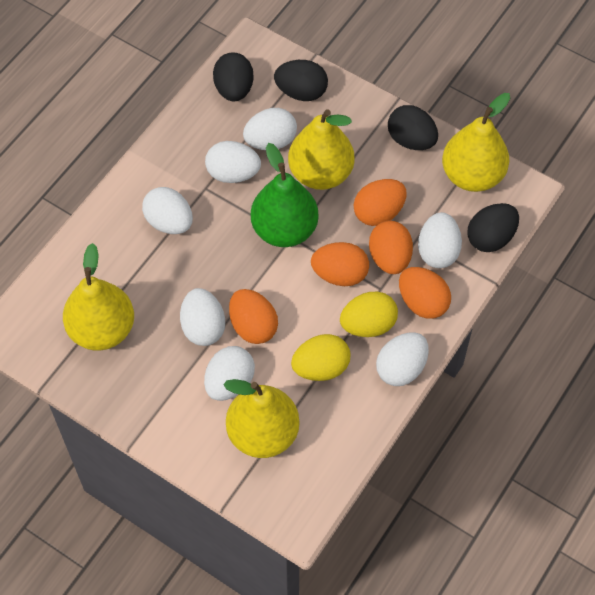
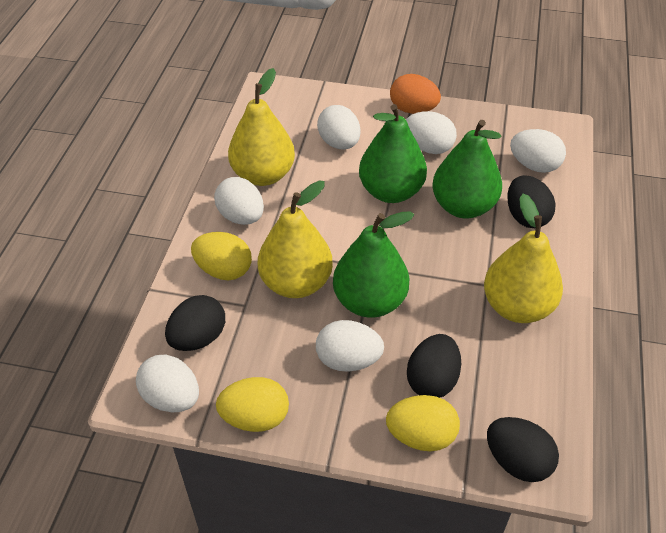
green pear: [251,143,319,247] = 1 -> [333,211,414,318] [359,104,427,203] [432,120,502,219] = 3
orange egg: [229,289,278,344] [311,242,369,286] [353,179,407,226] [369,221,413,274] [399,267,451,319] = 5 -> [390,74,441,114] = 1
white egg: [142,187,193,234] [180,288,225,346] [204,346,255,401] [205,141,261,183] [243,108,297,150] [376,332,429,386] [418,212,462,268] = 7 -> [136,355,199,412] [214,177,264,225] [316,320,384,372] [317,105,360,149] [406,111,457,154] [510,129,566,173] = 6
yellow egg: [291,334,351,381] [340,292,398,337] = 2 -> [191,232,252,280] [216,377,289,432] [386,395,460,451] = 3
yellow pear: [63,243,134,351] [223,379,300,458] [288,109,354,190] [442,93,510,192] = 4 -> [228,68,295,186] [258,180,333,298] [484,194,563,323] = 3

